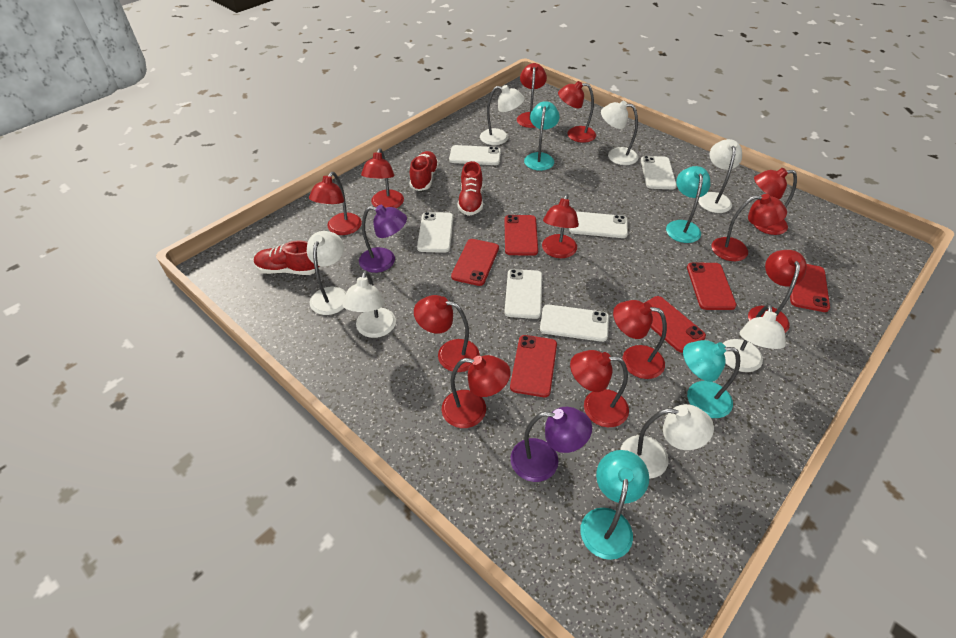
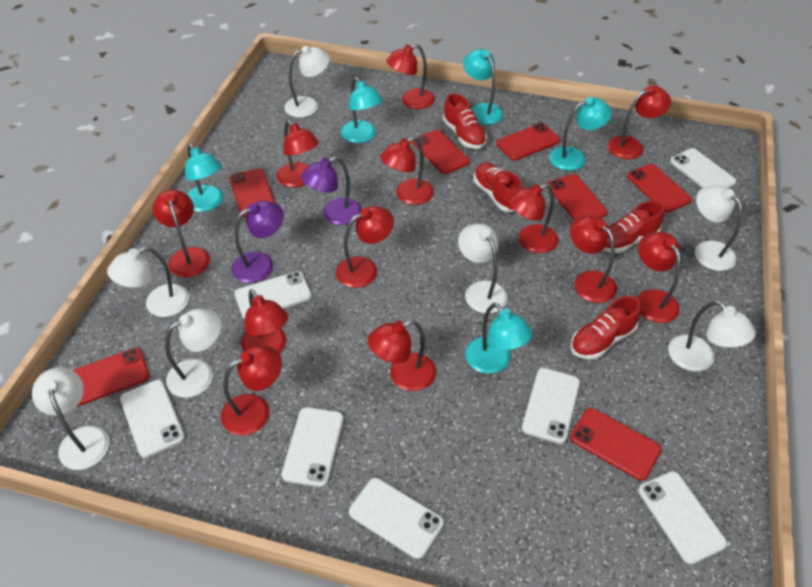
red phone: [451,239,499,286] [505,215,538,256] [510,335,557,397] [646,296,706,352] [687,263,737,310] [789,264,830,312] = 6 -> [73,348,149,407] [229,168,275,217] [413,130,470,174] [496,123,560,160] [548,174,608,220] [570,408,662,481] [627,164,692,212] = 7
red shoe: [254,241,321,275] [410,151,439,191] [458,161,483,216] = 3 -> [443,93,487,149] [474,163,523,212] [571,296,641,359] [603,201,665,253] = 4
turquoise lamp: [524,101,560,171] [580,450,649,560] [666,166,711,243] [683,340,741,418] = 4 -> [185,144,223,212] [341,77,383,143] [463,49,503,125] [465,303,533,374] [549,97,612,171] = 5
white phone: [417,212,453,253] [449,145,501,165] [504,269,542,319] [540,304,609,342] [569,211,628,238] [641,156,677,189] = 6 -> [120,380,185,458] [234,271,312,319] [282,407,344,487] [349,478,444,559] [522,368,580,444] [638,471,727,564] [670,148,737,188] = 7

